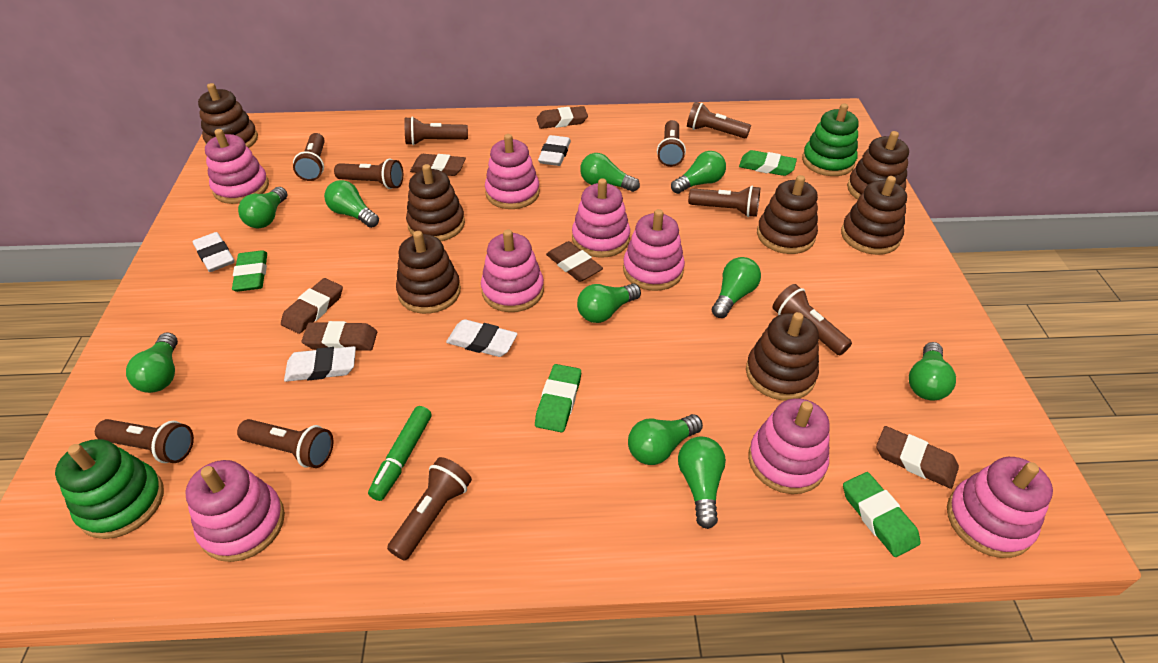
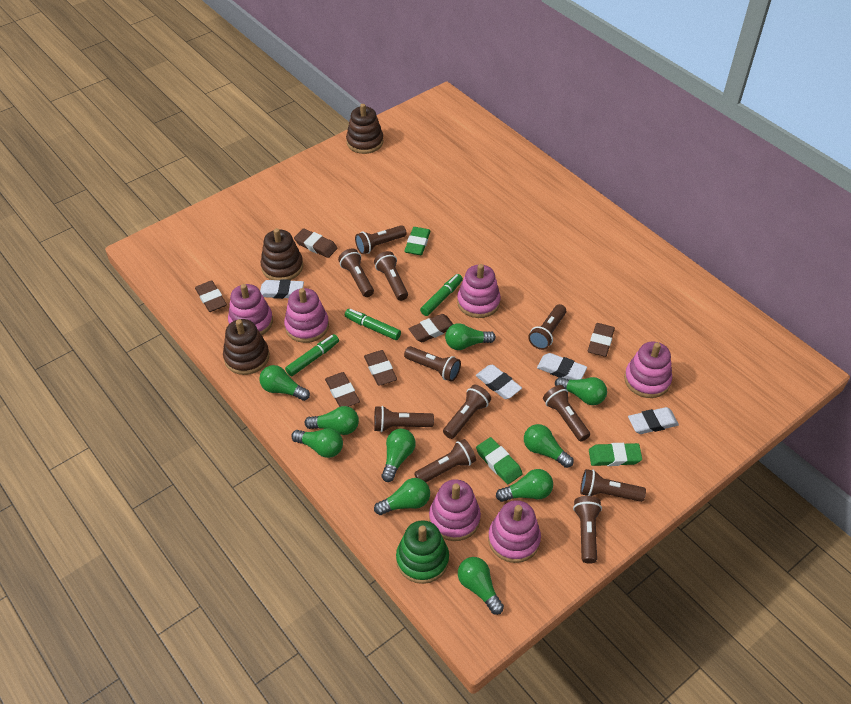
brown flashlight: [95,419,194,463] [237,419,333,468] [293,133,325,181] [334,159,403,189] [387,457,472,561] [404,117,468,145] [657,120,686,167] [687,102,751,138] [688,186,760,217] [773,284,852,355] = 10 -> [338,249,374,297] [355,225,406,254] [374,251,408,301] [374,406,434,432] [404,346,461,382] [414,439,476,482] [443,385,491,439] [528,304,566,350] [543,385,590,442] [573,496,602,564] [580,469,646,502] = 11
brown stacking toy: [198,83,258,148] [396,231,461,314] [406,164,465,241] [746,312,819,401] [757,175,818,254] [841,176,907,255] [847,131,909,200] = 7 -> [223,319,269,375] [261,228,303,280] [346,104,384,154] = 3
green eraser: [232,250,267,292] [535,364,581,433] [739,150,797,176] [843,472,921,557] = 4 -> [404,227,431,255] [476,437,523,484] [589,443,642,466] = 3
green marker: [368,406,431,501] = 1 -> [285,334,339,376] [345,309,401,340] [420,274,463,316] = 3
green stacking toy: [55,439,164,539] [802,103,859,176] = 2 -> [396,520,449,584] = 1
pink stacking toy: [185,460,285,562] [205,129,269,204] [481,229,544,312] [485,134,540,209] [572,178,630,258] [623,209,685,291] [748,398,830,494] [947,457,1053,558] = 8 -> [228,284,273,335] [284,288,329,343] [429,479,481,541] [457,264,501,318] [488,500,541,563] [624,342,672,398] = 6

